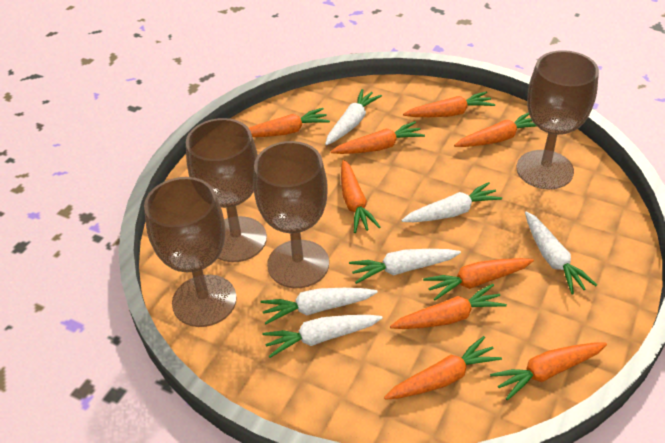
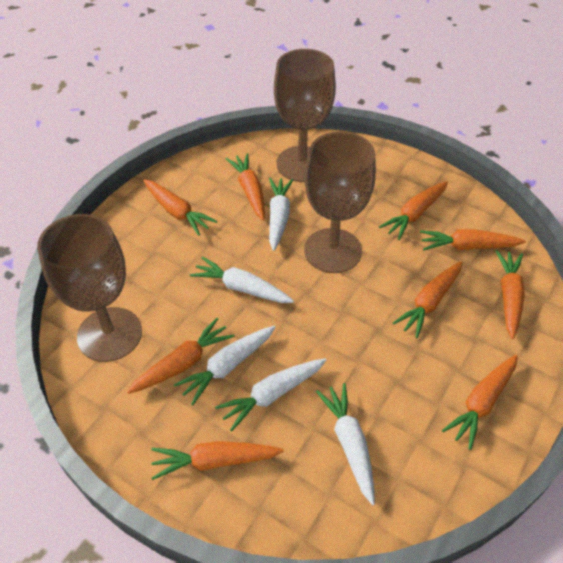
brown goblet: [144,177,237,327] [186,118,267,262] [253,141,329,288] [516,50,599,189] = 4 -> [37,214,142,362] [274,49,336,182] [304,131,376,273] = 3
white carrot: [260,288,378,324] [262,315,383,358] [325,89,382,145] [349,249,461,284] [402,182,502,222] [525,211,597,294] = 6 -> [174,326,276,405] [190,257,294,303] [215,359,327,431] [269,178,293,251] [316,383,375,505] = 5

